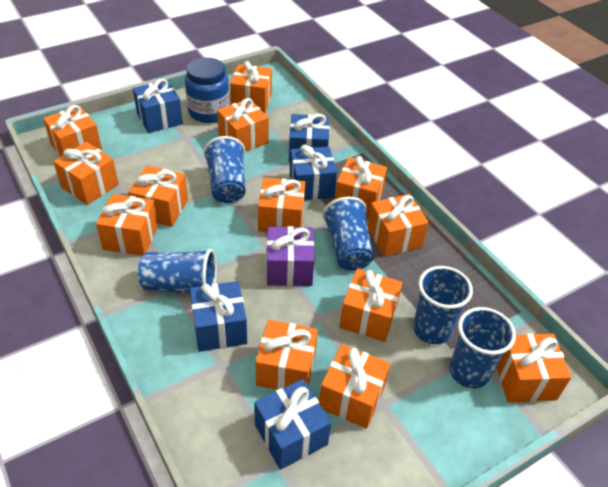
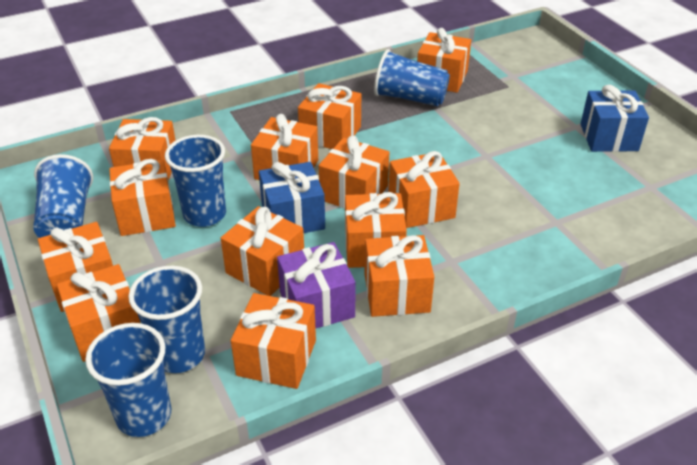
blue gift: [133,79,183,133] [190,281,247,352] [254,379,331,470] [289,114,330,163] [290,145,337,200] = 5 -> [259,162,325,233] [581,85,649,152] = 2
blue jar: [185,57,230,123] = 1 -> none = 0

